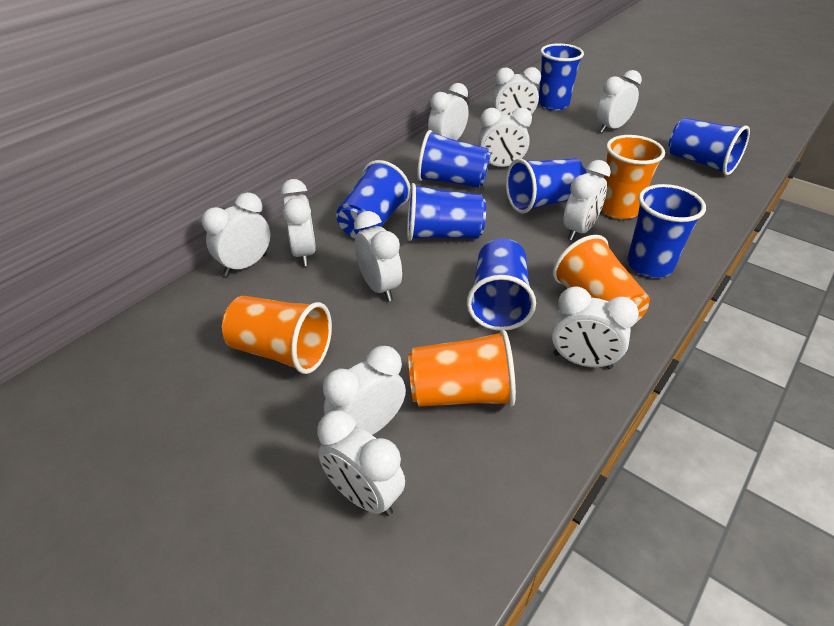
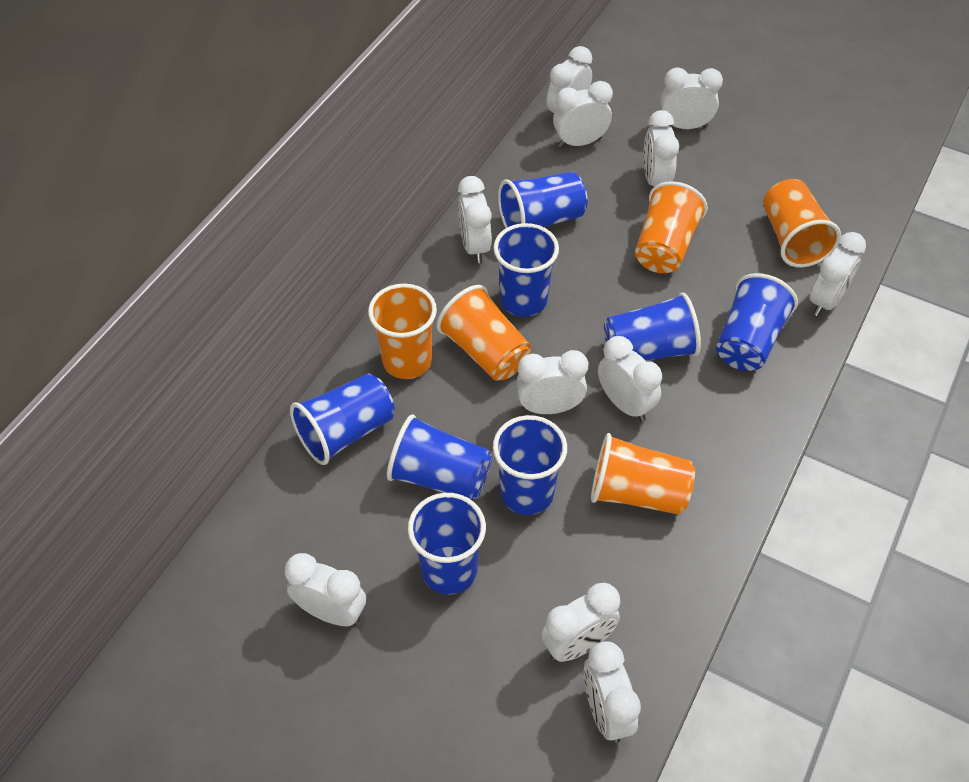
orange cup: [222,296,332,374] [408,330,516,407] [553,235,650,322] [601,135,665,219] = 4 -> [368,284,437,379] [437,285,531,381] [591,433,695,515] [635,181,708,273] [763,179,841,267] = 5

